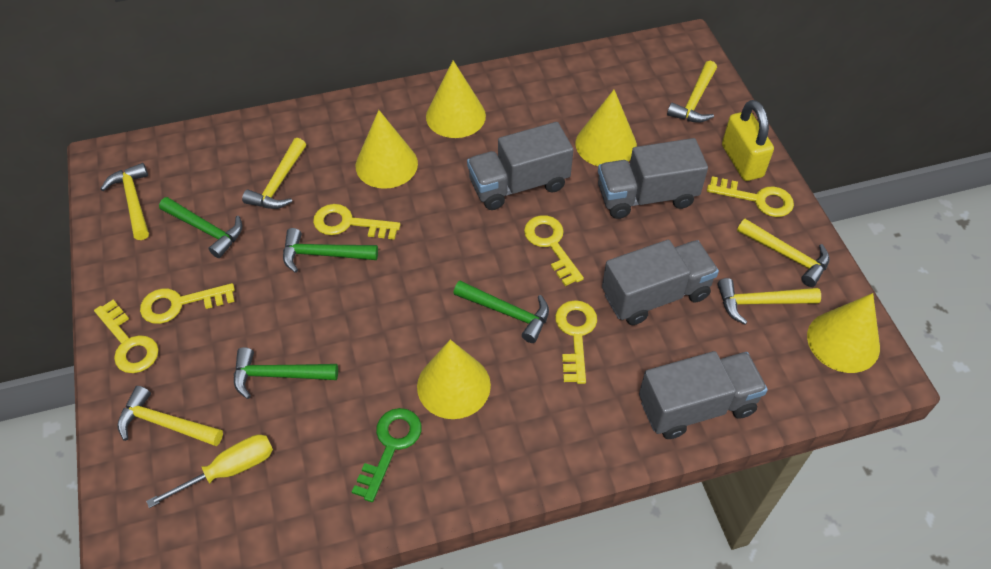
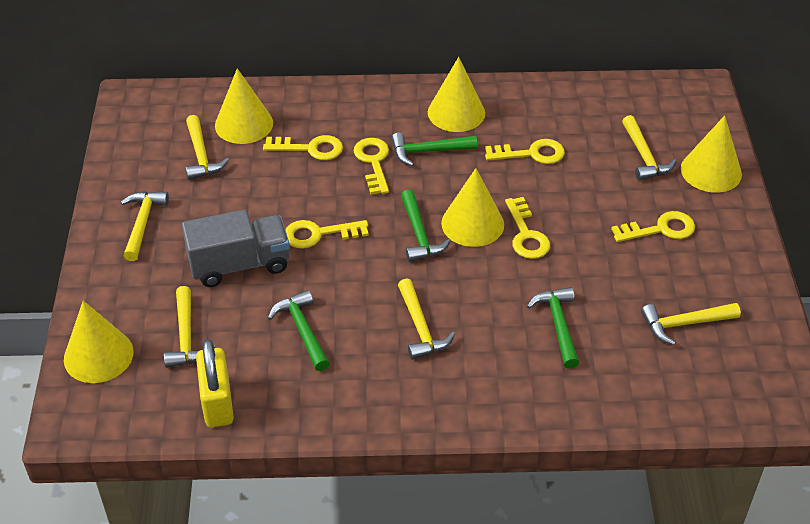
green key: [352,408,422,502] = 1 -> none = 0
grey truck: [467,122,573,210] [598,138,708,219] [602,240,719,325] [639,351,768,439] = 4 -> [182,210,290,287] = 1
yellow screwdriver: [146,434,273,508] = 1 -> none = 0

